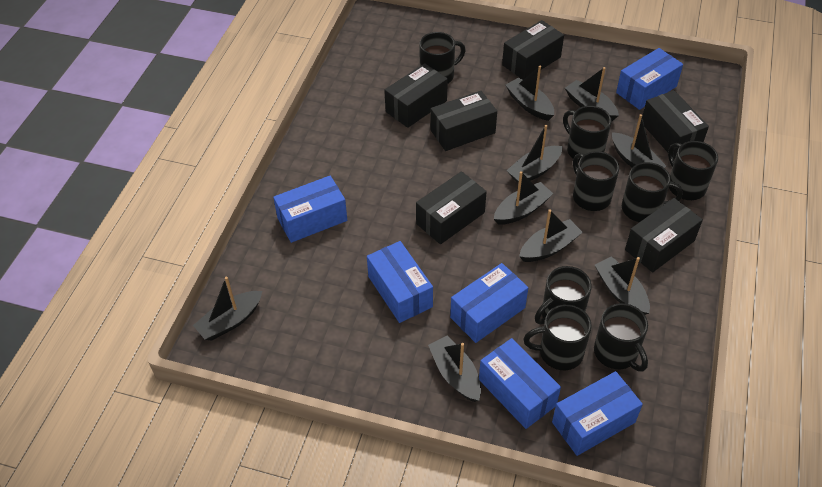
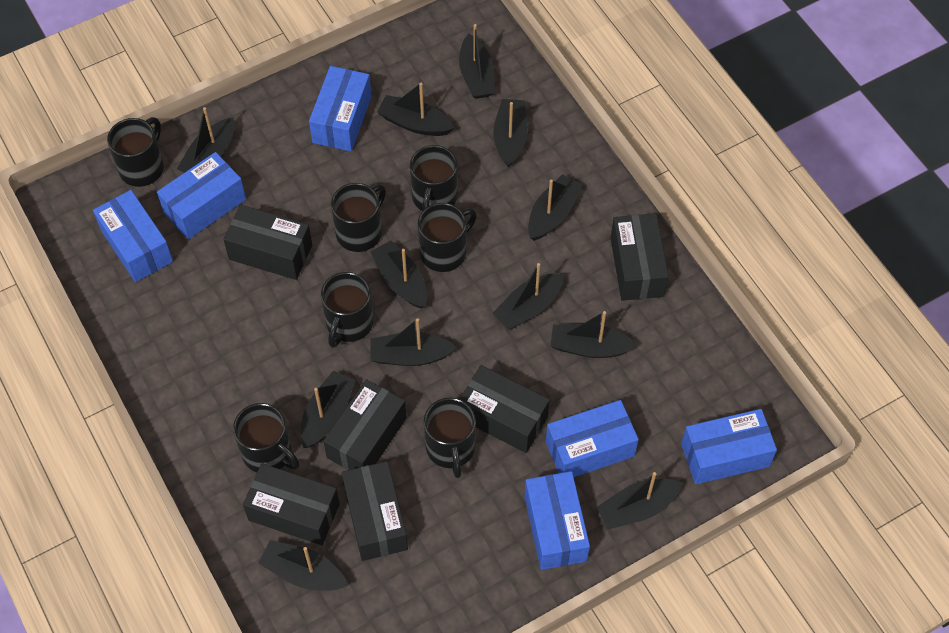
black boat: [193,277,262,341] [428,336,481,402] [494,171,553,225] [506,66,554,121] [506,125,563,183] [519,209,583,262] [565,67,619,122] [595,256,650,315] [612,114,666,168] = 9 -> [177,107,235,173] [258,540,348,590] [300,371,355,448] [370,318,457,366] [371,240,427,309] [377,83,454,136] [459,24,495,99] [492,263,564,330] [493,99,528,167] [528,174,582,241] [550,311,638,358] [597,472,683,529] = 12
black mug: [419,32,466,83] [524,304,592,370] [535,266,592,324] [563,106,611,162] [573,151,619,211] [594,303,648,372] [622,162,683,222] [668,141,718,200] = 8 -> [107,117,164,187] [233,403,299,472] [321,272,374,348] [331,183,386,252] [410,145,458,211] [418,203,477,272] [424,398,476,478] = 7

